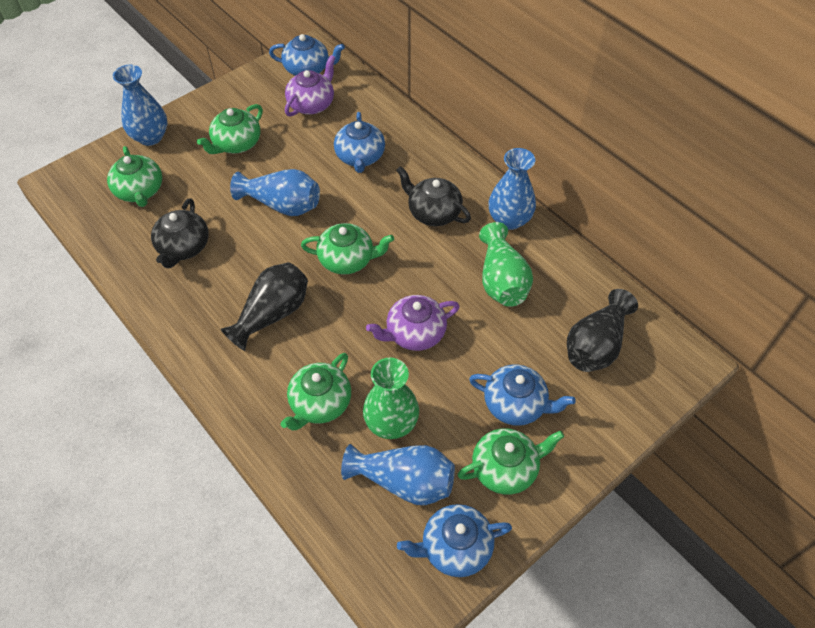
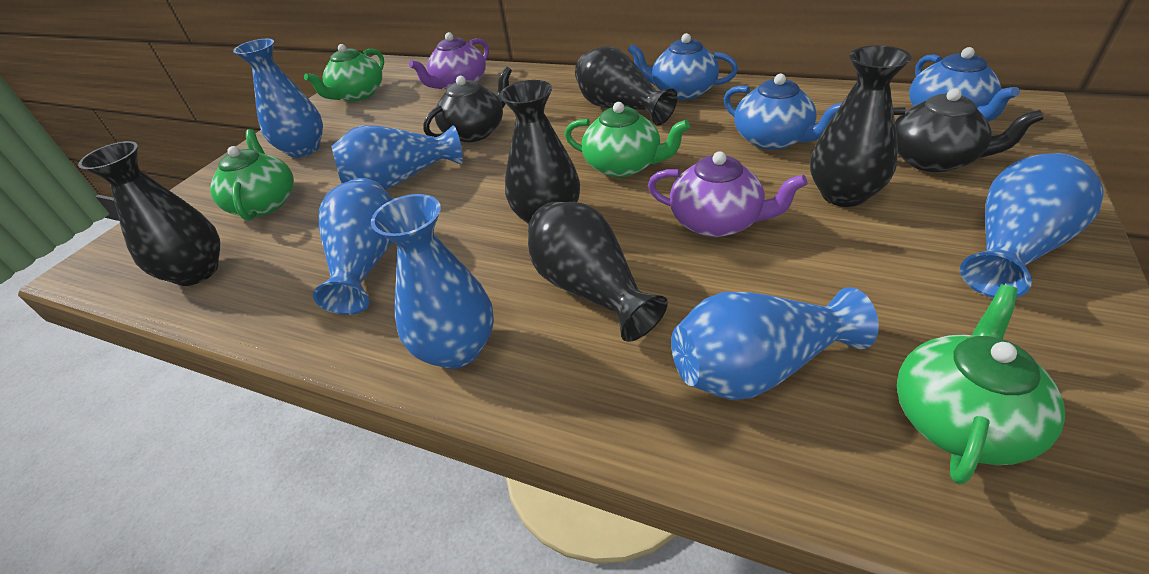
black vase: [221,262,308,351] [567,289,638,372] = 2 -> [78,141,220,286] [500,80,580,224] [528,202,668,342] [575,46,677,126] [810,45,911,207] = 5
blue teapot: [269,34,345,76] [334,112,385,173] [397,504,512,577] [469,365,576,426] = 4 -> [627,33,738,100] [724,74,842,150] [909,47,1020,121] = 3
blue vase: [113,65,167,146] [230,169,320,216] [341,444,455,505] [488,148,536,230] = 4 -> [233,39,323,158] [313,178,393,315] [331,125,463,190] [371,194,494,369] [671,287,879,400] [960,153,1104,298] = 6
green teapot: [107,146,162,207] [197,104,263,154] [281,353,351,431] [301,223,394,275] [458,428,564,495] = 5 -> [210,129,294,221] [304,44,384,102] [565,102,690,177] [897,285,1065,485] = 4
green vase: [363,358,419,439] [479,222,533,307] = 2 -> none = 0

